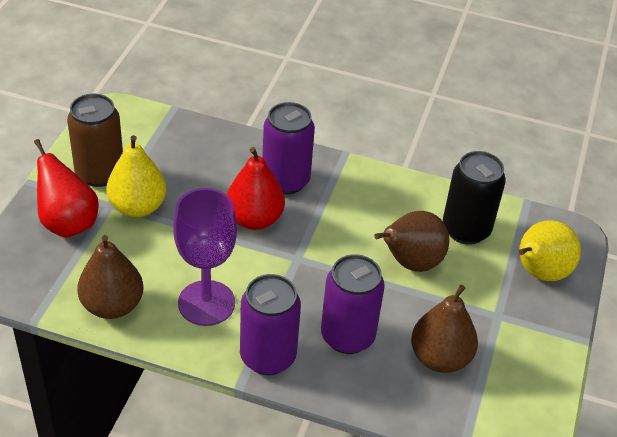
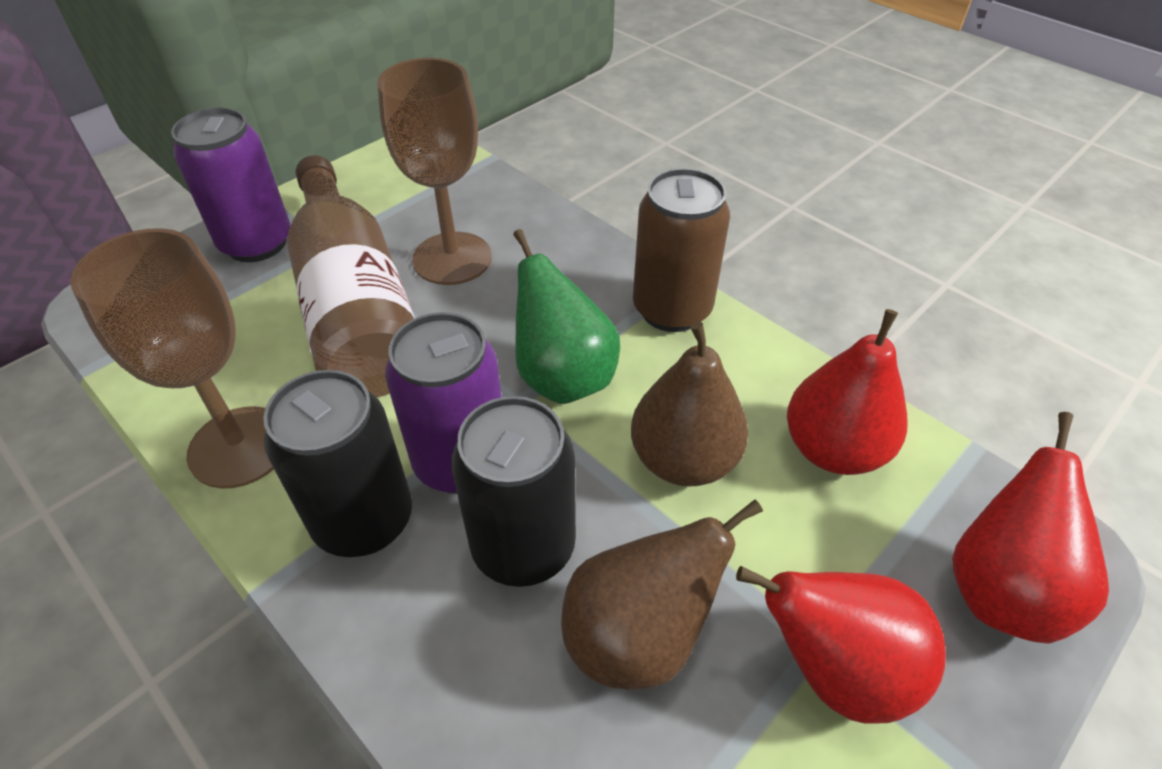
black can: [443,151,506,245] = 1 -> [263,370,412,557] [451,396,576,587] = 2
brown bottle: none = 0 -> [287,155,415,397] = 1
brown goblet: none = 0 -> [70,228,274,489] [377,58,492,285] = 2
brown pear: [77,235,143,319] [374,211,449,272] [411,285,478,373] = 3 -> [561,499,763,690] [631,322,748,487] = 2
green pear: none = 0 -> [513,229,620,404] = 1
purple can: [240,274,301,375] [262,102,315,194] [321,254,385,354] = 3 -> [171,107,291,262] [385,312,502,494] = 2
purple goblet: [173,188,237,326] = 1 -> none = 0
red pear: [34,139,99,238] [226,147,285,230] = 2 -> [736,566,946,723] [787,309,908,475] [952,412,1109,644] = 3
yellow pear: [106,135,167,217] [519,220,581,281] = 2 -> none = 0

